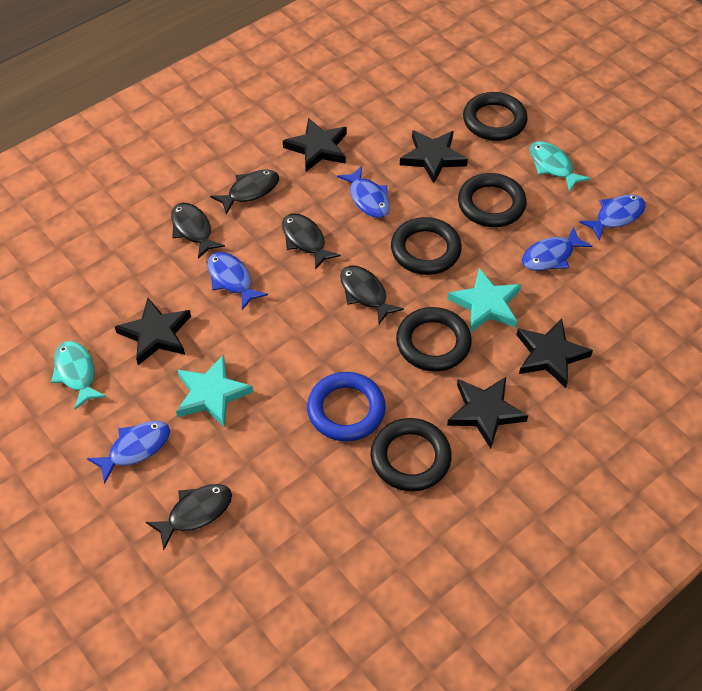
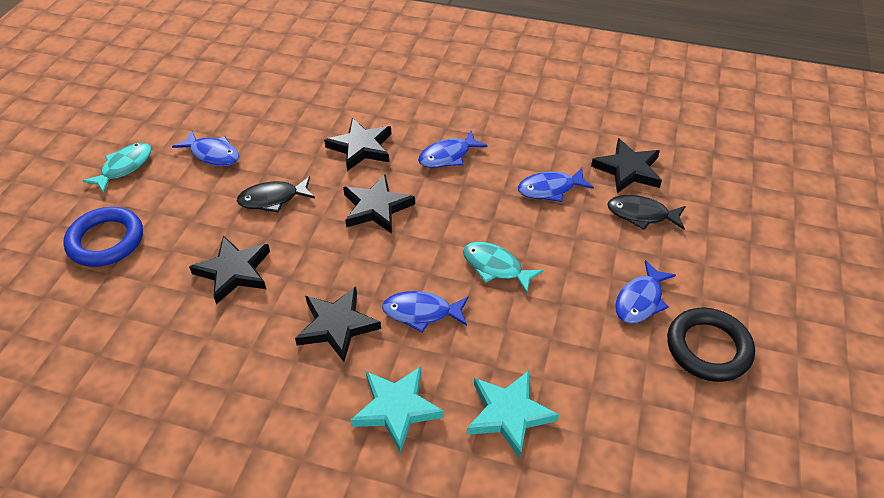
black fish: [146,484,232,550] [171,203,225,259] [210,170,279,215] [282,213,341,270] [340,265,404,324] = 5 -> [237,177,315,213] [608,195,686,230] = 2
black ring: [371,418,452,491] [391,217,462,275] [396,307,472,372] [458,173,527,227] [463,92,528,141] = 5 -> [667,308,755,382] = 1

